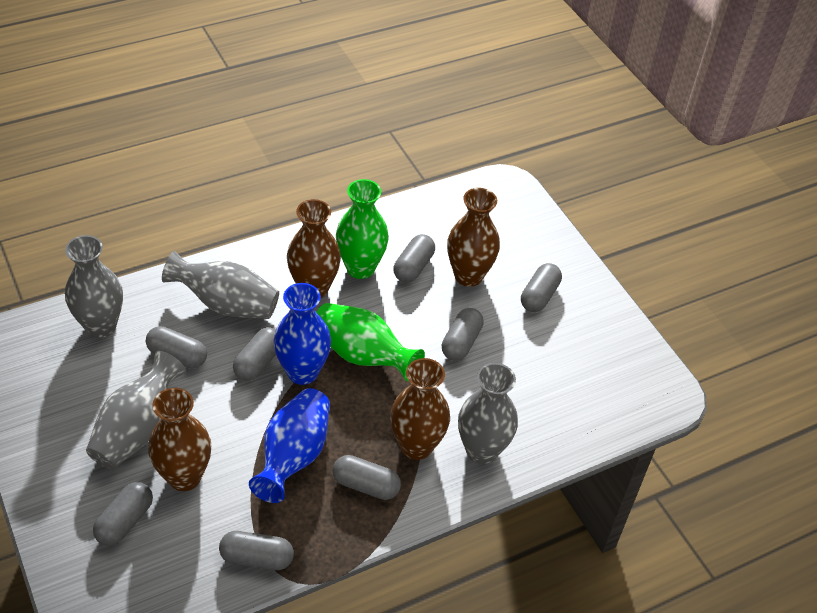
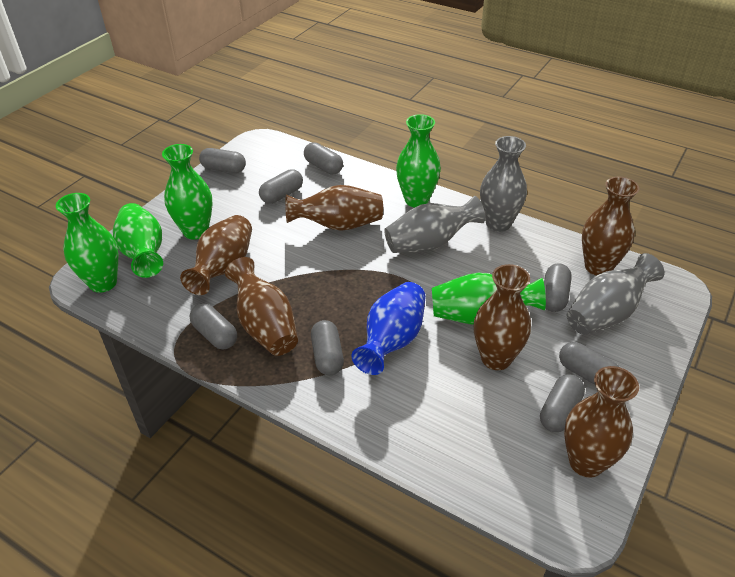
blue vase: [249,388,330,503] [274,283,331,385] = 2 -> [352,282,426,375] = 1
brown vase: [148,388,211,491] [287,199,341,298] [390,358,450,460] [447,188,500,287] = 4 -> [180,215,252,295] [225,257,298,356] [285,185,383,231] [474,264,531,370] [564,366,639,478] [582,177,639,275] = 6
green vase: [316,303,425,381] [336,179,389,279] = 2 -> [56,193,118,293] [113,203,163,278] [162,144,213,240] [396,114,441,208] [432,273,546,325] = 5
grey vase: [65,235,123,338] [86,351,186,469] [162,251,279,319] [458,363,518,464] = 4 -> [384,196,485,253] [480,136,527,232] [567,253,664,335] = 3

